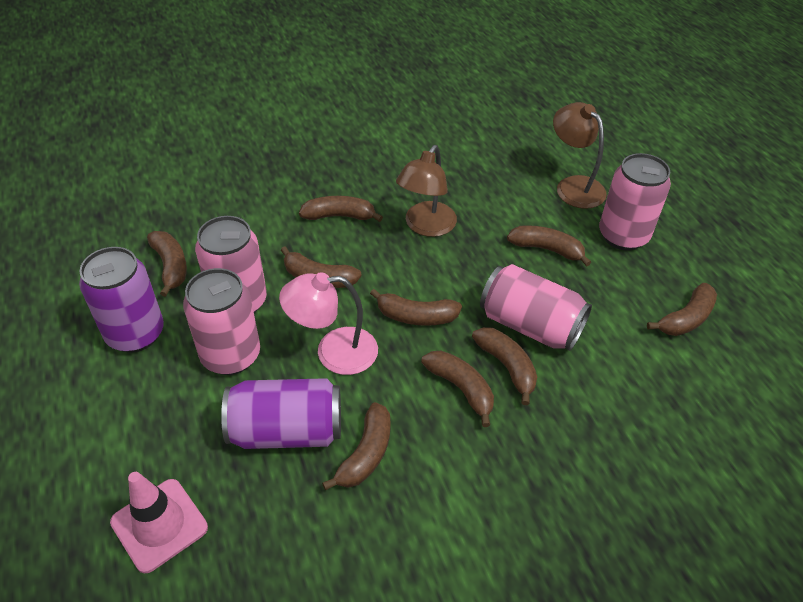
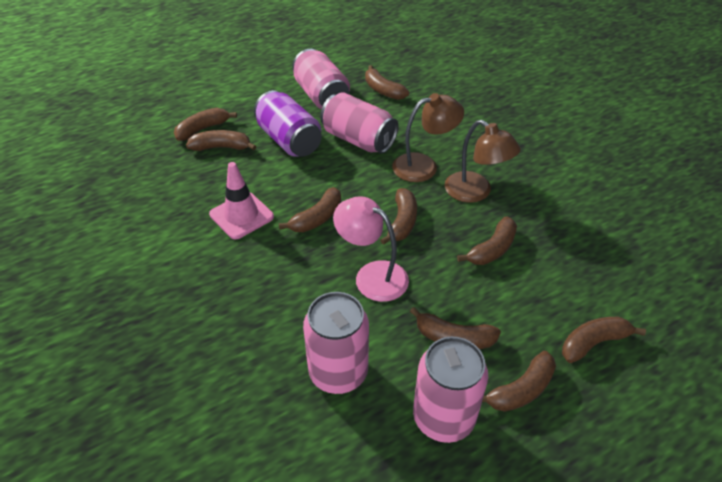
purple can: [79,247,164,353] [221,378,341,449] = 2 -> [254,90,322,157] = 1

